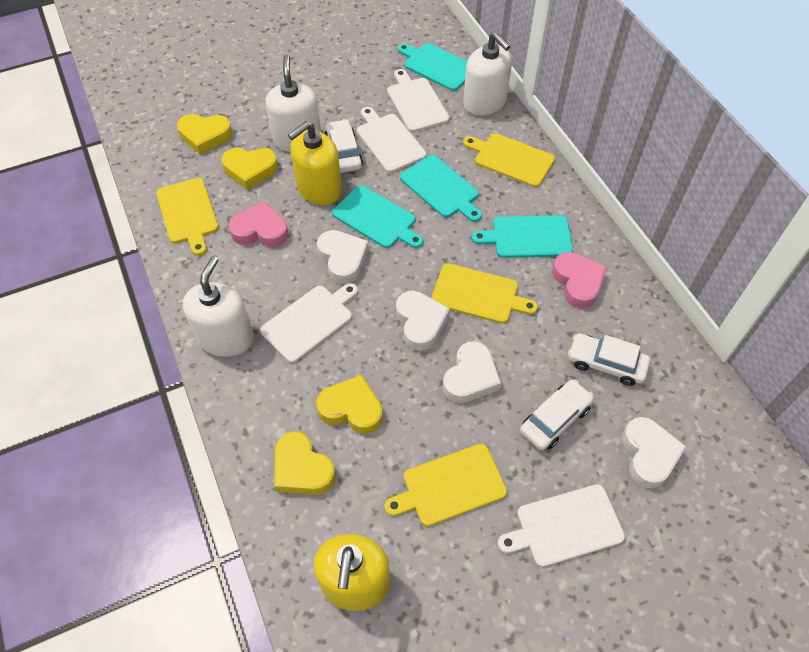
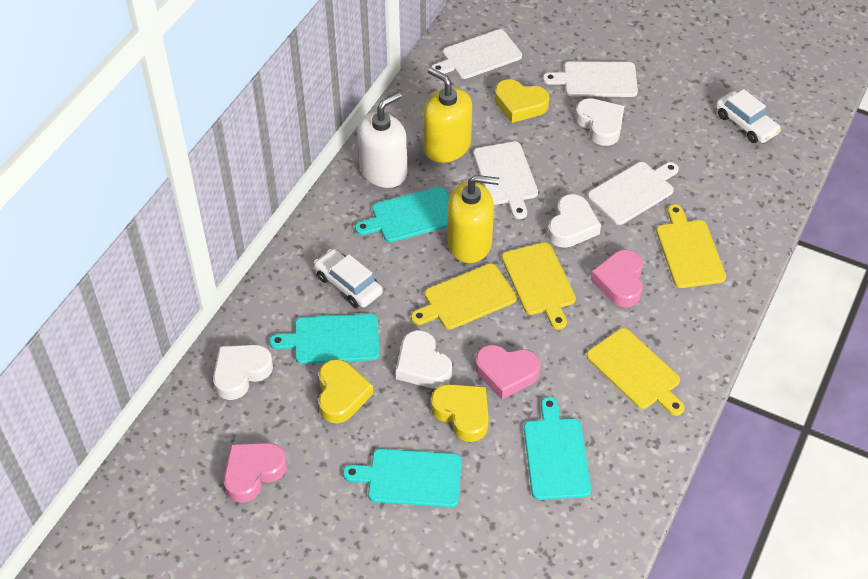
pink heart: [229,201,288,247] [552,252,607,309] = 2 -> [224,443,287,503] [475,345,541,399] [590,250,643,307] = 3
white car: [325,119,363,173] [520,380,594,450] [568,333,650,386] = 3 -> [314,249,383,308] [716,89,781,143] = 2
white soap dispenser: [183,256,254,357] [265,55,321,152] [463,32,512,116] = 3 -> [357,92,408,188] = 1
yellow heart: [177,114,232,155] [221,148,278,190] [274,431,336,495] [316,375,383,434] = 4 -> [318,359,373,423] [431,384,489,442] [494,79,550,123] = 3

